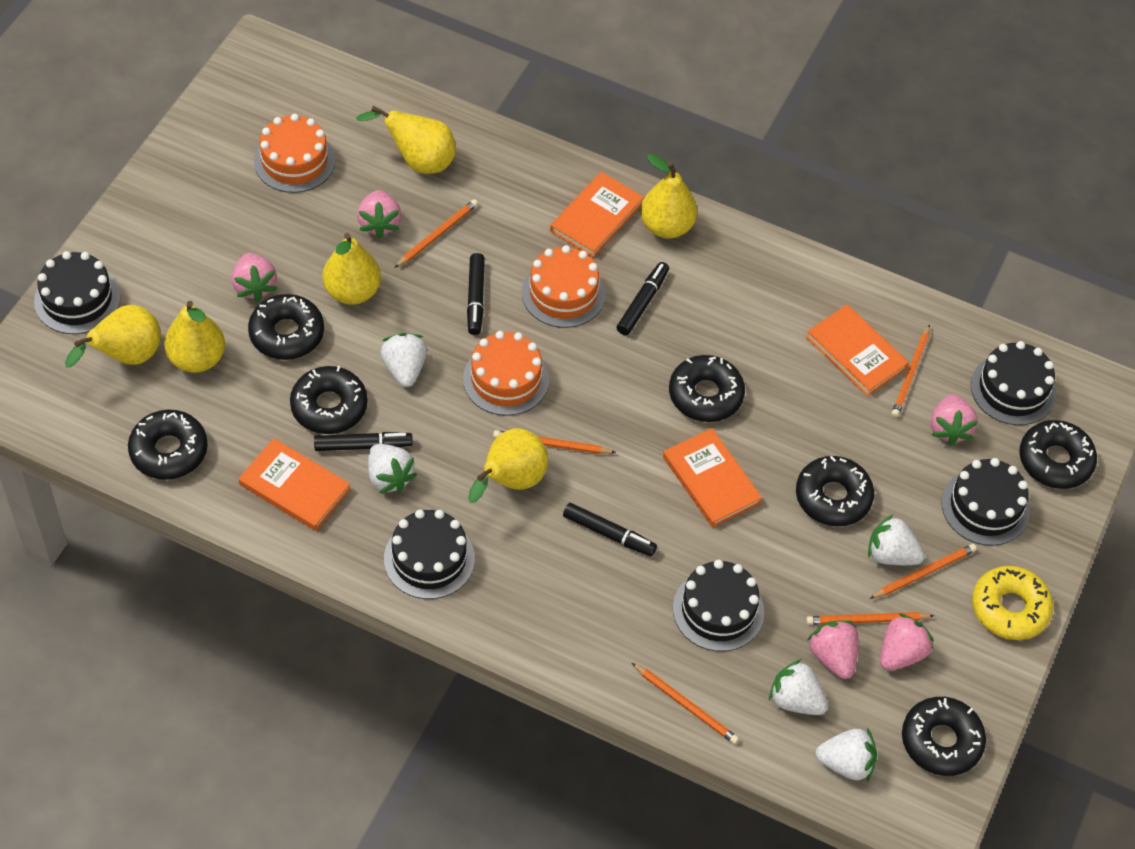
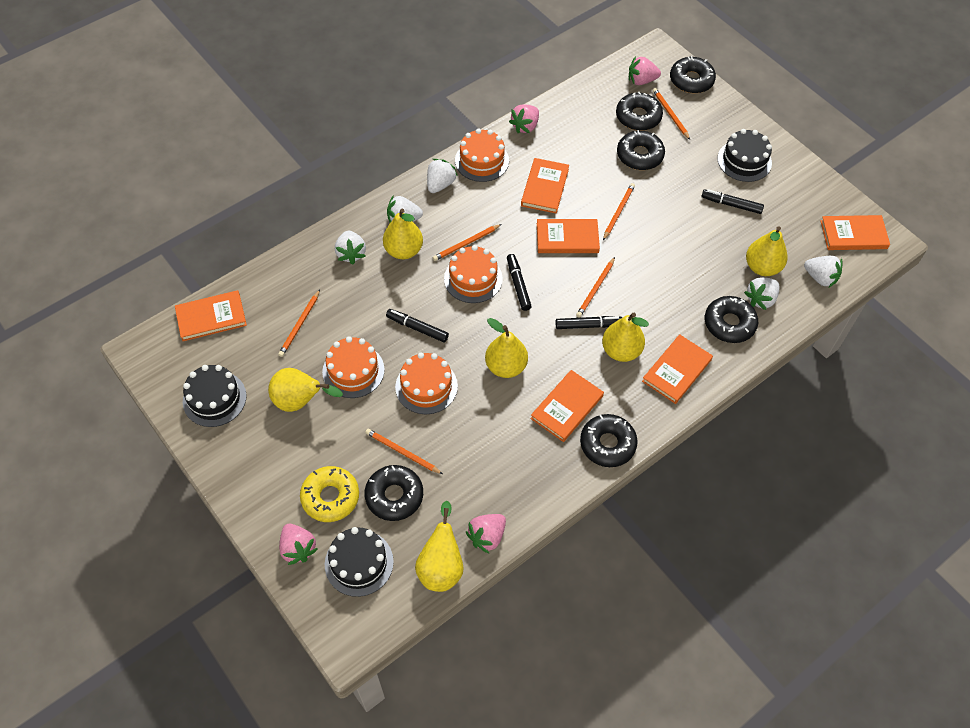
black cake: [34,251,121,334] [384,509,475,599] [673,560,764,651] [942,458,1030,546] [971,341,1056,425] = 5 -> [183,365,247,427] [325,527,394,597] [717,129,772,182] = 3
black donut: [128,410,208,480] [248,294,324,360] [290,366,368,434] [669,355,745,422] [796,456,874,526] [902,697,986,776] [1019,420,1097,489] = 7 -> [365,465,423,521] [580,414,638,467] [616,92,663,131] [617,130,665,170] [670,56,716,93] [705,296,758,343] = 6
orange book: [238,438,351,531] [550,172,644,258] [663,428,762,528] [806,305,909,396] = 4 -> [175,290,247,341] [521,158,569,214] [530,370,604,442] [537,219,600,253] [642,334,713,404] [821,215,890,250] = 6
orange cake: [254,114,335,193] [463,331,549,416] [522,245,605,328] = 3 -> [322,336,385,398] [395,352,458,414] [444,245,503,303] [455,129,509,182] = 4
pink strawberry: [232,253,277,302] [357,190,401,238] [807,620,859,679] [880,613,934,671] [931,394,978,446] = 5 -> [279,524,318,565] [466,514,506,553] [509,105,539,133] [629,56,661,85] = 4

